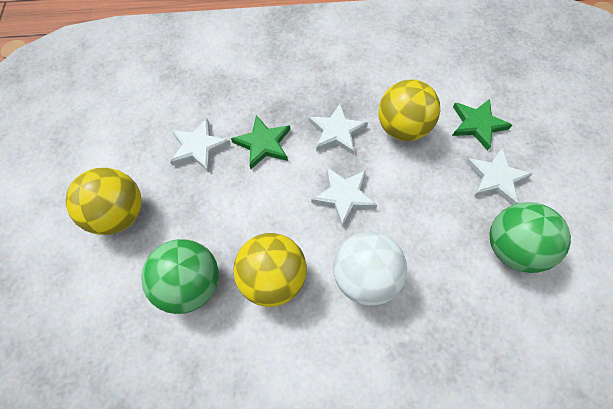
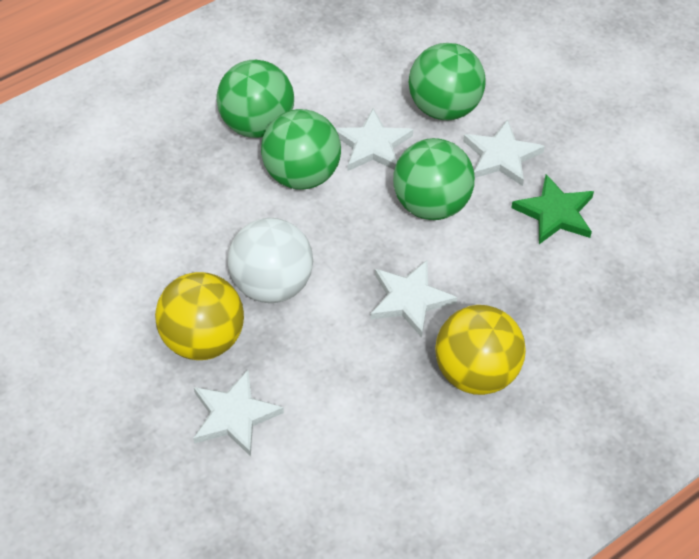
green ball: [141,239,219,314] [490,202,571,273] = 2 -> [216,60,294,138] [261,109,341,190] [393,138,475,220] [409,43,486,120] = 4
green star: [231,115,290,169] [452,99,512,150] = 2 -> [511,174,594,244] = 1
yellow ball: [65,168,142,235] [233,233,307,307] [378,79,440,141] = 3 -> [155,272,244,360] [435,305,526,395] = 2

